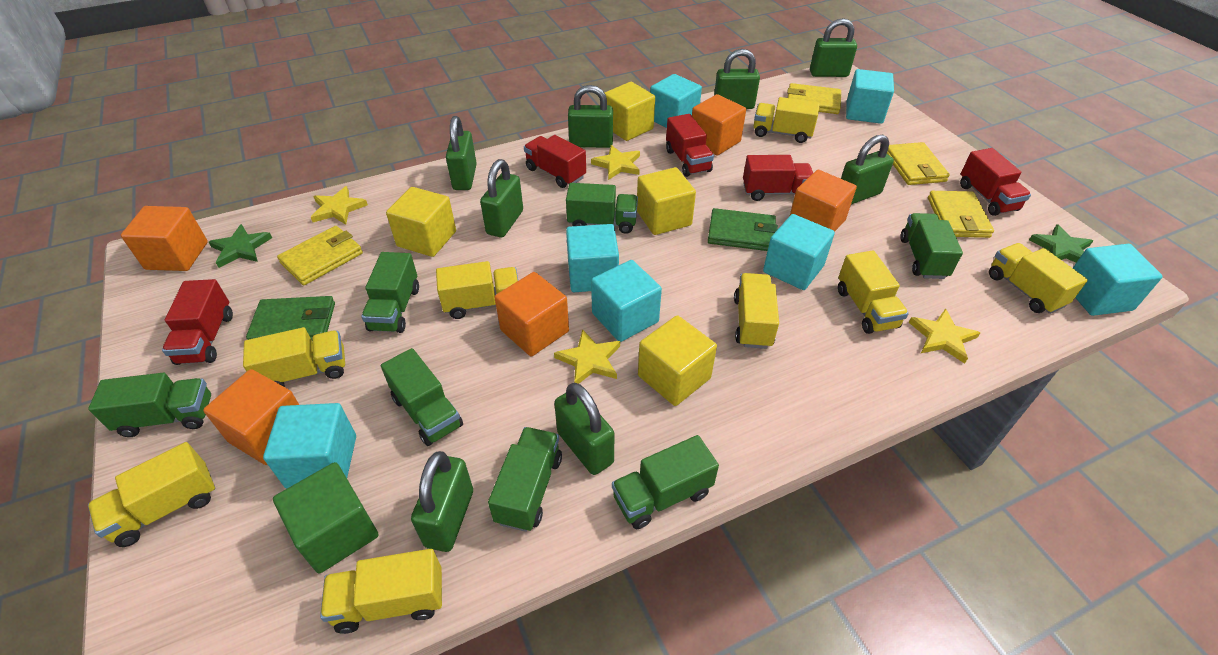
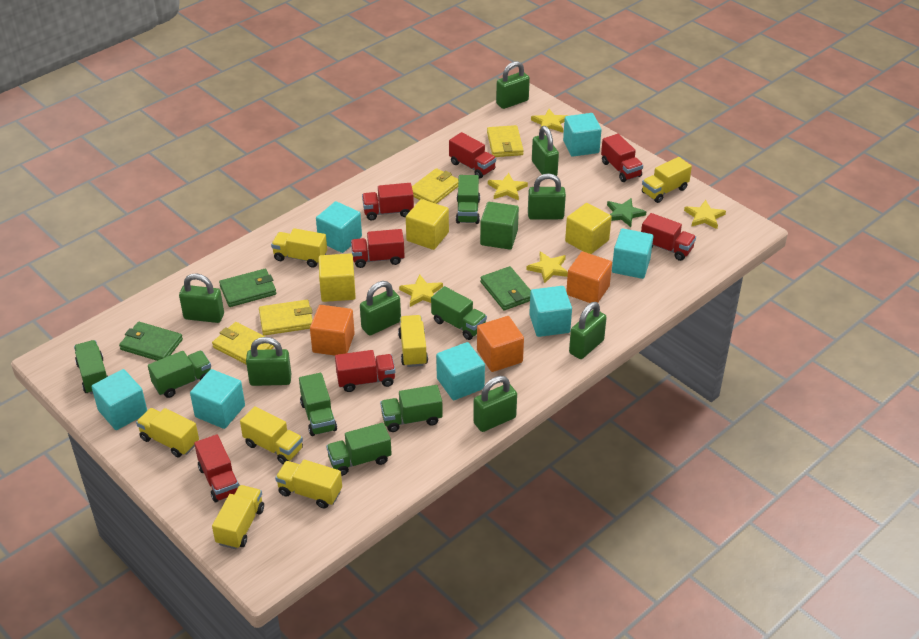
green star: [209,224,272,268] [1029,224,1093,262] = 2 -> [607,198,647,227] = 1
green wallet: [246,296,335,340] [708,208,778,251] = 2 -> [119,322,183,361] [219,269,276,307] [480,266,531,310] = 3
orange cube: [121,206,208,271] [203,369,299,465] [494,272,569,356] [692,94,746,155] [790,170,857,232] = 5 -> [310,305,355,356] [477,316,524,372] [566,251,612,303] = 3
red truck: [162,279,233,365] [524,135,586,188] [666,114,714,177] [743,155,813,201] [960,148,1031,216] = 5 -> [194,435,240,502] [335,350,395,392] [351,229,405,268] [362,183,414,221] [449,132,496,179] [601,134,643,182] [641,213,696,261] = 7
yellow cube: [386,187,456,257] [605,82,655,141] [637,167,696,235] [638,315,717,406] = 4 -> [319,253,356,302] [406,199,449,250] [565,203,612,254] = 3
yellow star: [311,186,368,225] [554,329,620,384] [591,145,640,180] [909,308,980,364] = 4 -> [399,275,443,307] [488,173,528,201] [526,251,568,284] [531,109,568,133] [684,200,726,229] = 5
yellow truck: [88,442,216,547] [243,327,345,387] [320,549,442,634] [436,261,518,319] [734,273,779,349] [754,97,820,143] [838,250,909,334] [989,243,1088,314] = 8 -> [136,408,199,457] [212,485,264,549] [240,406,303,464] [271,228,327,268] [275,460,342,509] [398,315,428,367] [642,157,692,203] = 7

